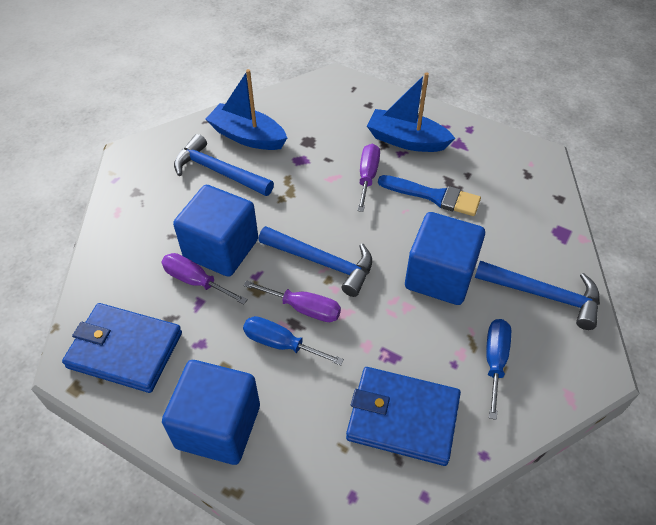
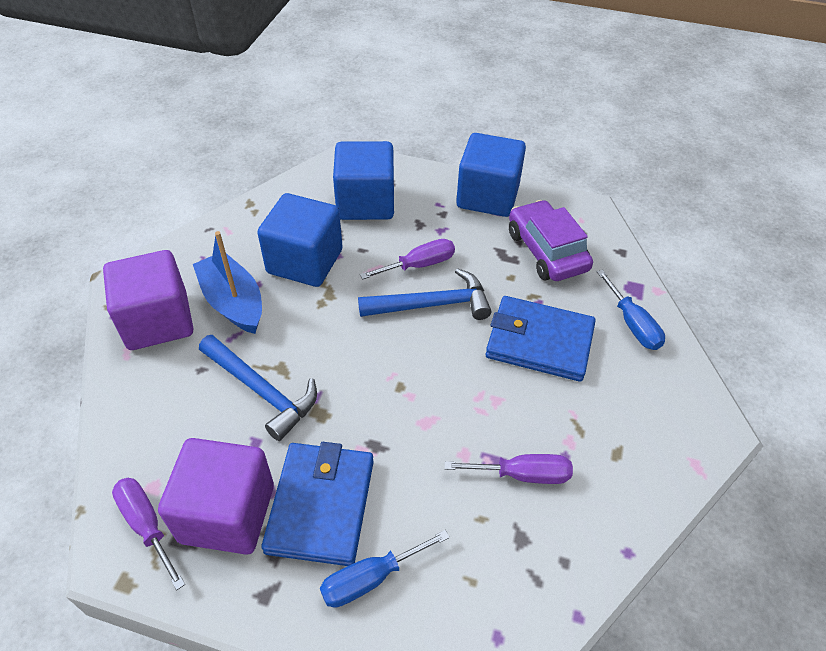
blue boat: [206,69,287,150] [367,72,455,152] = 2 -> [193,231,262,334] = 1
blue brush: [378,175,481,216] = 1 -> none = 0
blue hammer: [174,134,274,196] [258,226,372,297] [475,261,600,330] = 3 -> [199,335,317,441] [358,268,491,320] = 2
purple car: none = 0 -> [509,200,593,281] = 1
purple cube: none = 0 -> [103,250,193,350] [158,438,274,555] = 2

